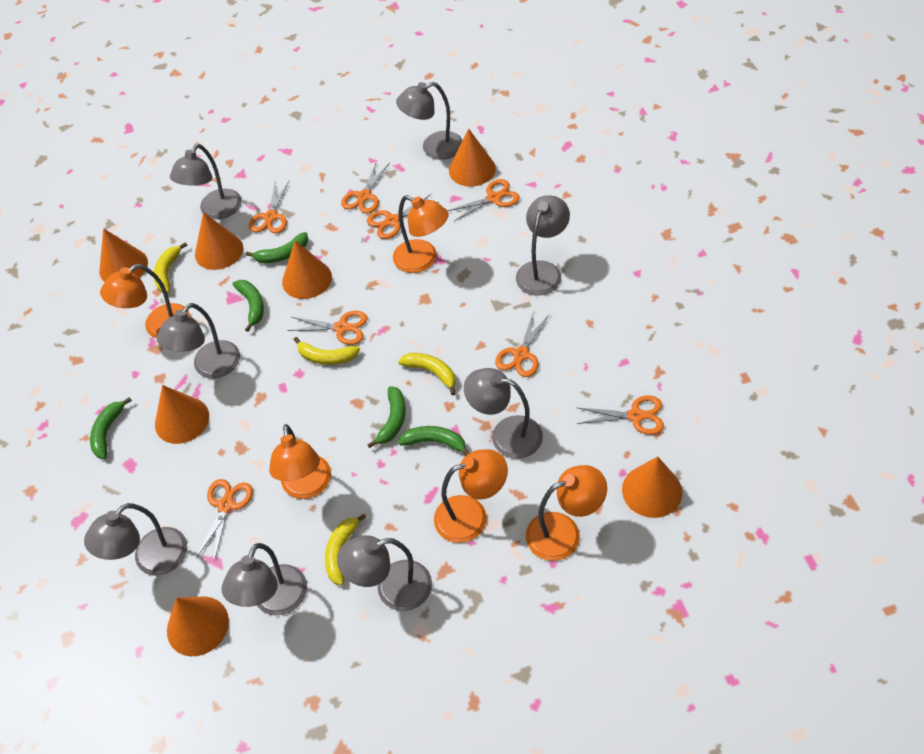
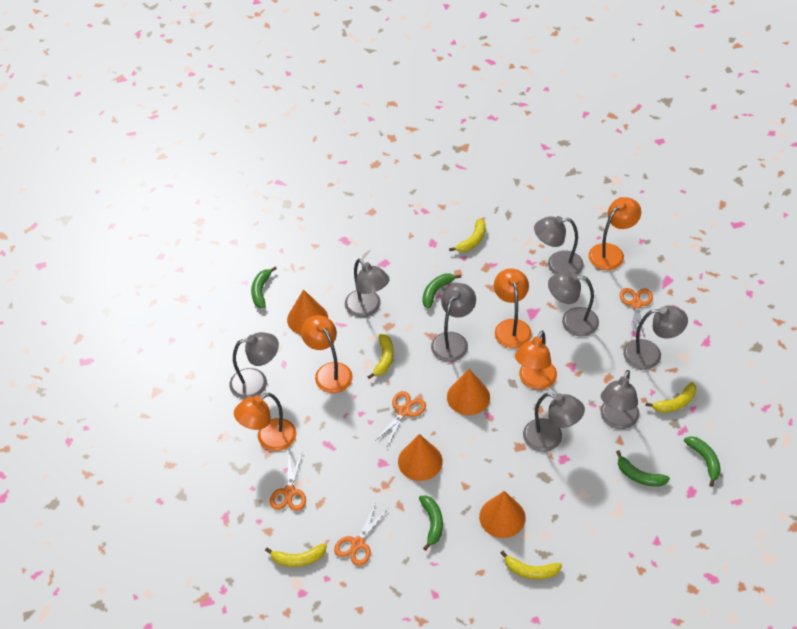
orange cone: [99,228,148,282] [155,385,209,444] [167,596,229,656] [195,212,243,270] [282,241,332,299] [449,128,496,187] [622,456,682,518] = 7 -> [287,289,328,335] [398,434,443,481] [447,369,490,415] [479,491,526,538] = 4
orange scissors: [196,479,253,562] [249,181,289,234] [287,311,368,345] [341,162,390,214] [367,194,439,239] [448,179,520,222] [495,311,549,377] [577,395,664,435] = 8 -> [270,451,306,511] [334,503,388,566] [375,391,426,446] [620,288,653,337] = 4
yellow banana: [154,242,187,293] [294,337,360,365] [325,513,367,586] [398,353,456,395] = 4 -> [265,543,327,567] [367,334,394,379] [449,219,486,252] [501,551,562,579] [646,382,696,413] = 5

